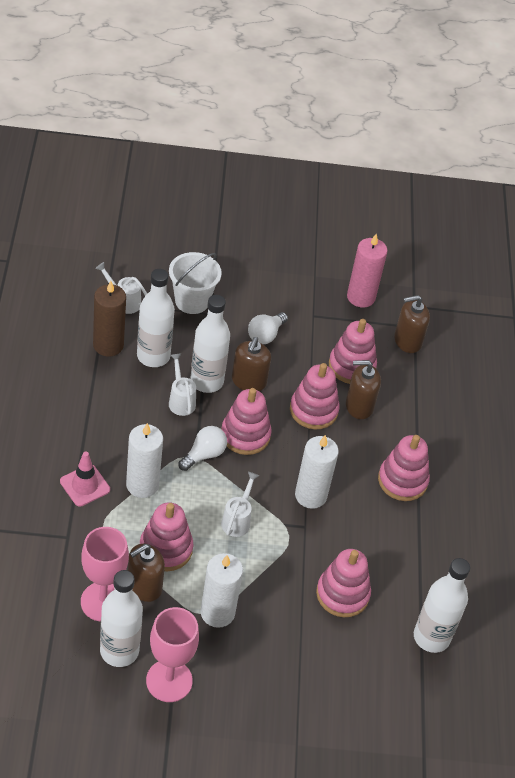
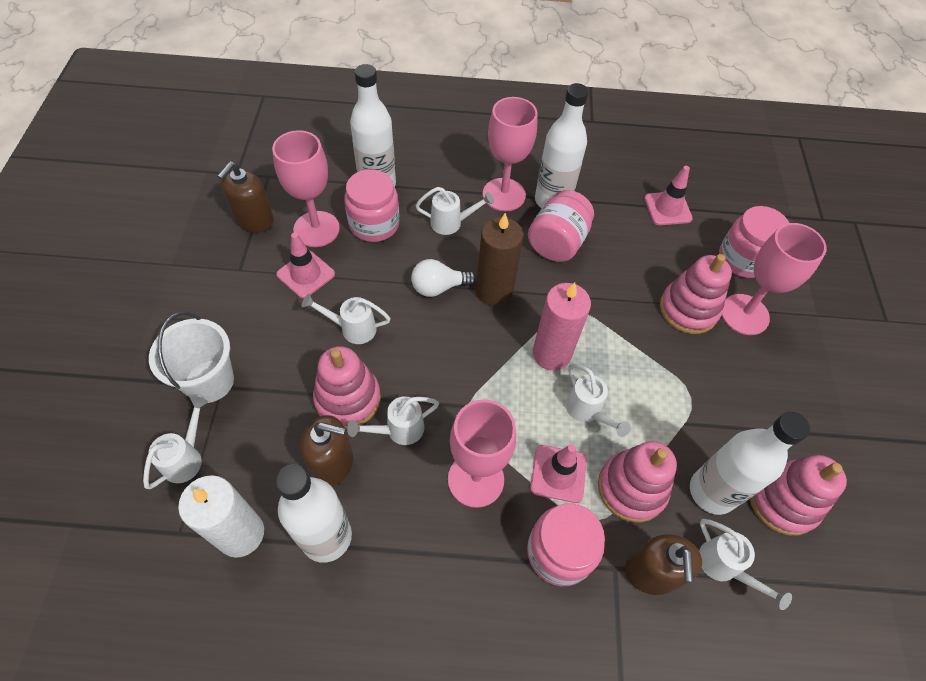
brown soap dispenser: [128,544,165,602] [232,337,271,391] [346,360,381,419] [394,295,430,353] = 4 -> [218,161,274,233] [300,415,353,486] [625,534,702,595] = 3
pink goblet: [81,527,129,622] [146,607,199,702] = 2 -> [272,130,340,247] [448,400,516,508] [483,97,538,211] [722,223,827,335] = 4
pink jar: none = 0 -> [344,169,400,242] [527,504,605,586] [528,190,594,262] [719,206,789,278] = 4
pink stacking toy: [140,503,193,571] [221,388,272,455] [290,363,340,430] [316,549,371,617] [329,319,377,384] [378,435,430,501] = 6 -> [313,346,381,429] [598,441,677,523] [660,254,732,334] [750,455,847,536] = 4
pink traffic cone: [60,452,110,507] = 1 -> [276,233,335,298] [530,444,587,503] [644,166,693,225] = 3
white candle: [126,423,163,498] [200,553,243,628] [295,435,339,509] = 3 -> [178,475,264,558] = 1
white light bulb: [178,426,227,471] [248,312,288,344] = 2 -> [411,259,476,297] = 1
white watering can: [95,262,147,314] [169,353,196,416] [221,472,259,537] = 3 -> [143,397,208,489] [302,294,390,344] [347,396,439,445] [415,187,494,235] [566,364,631,437] [699,519,792,610] = 6

